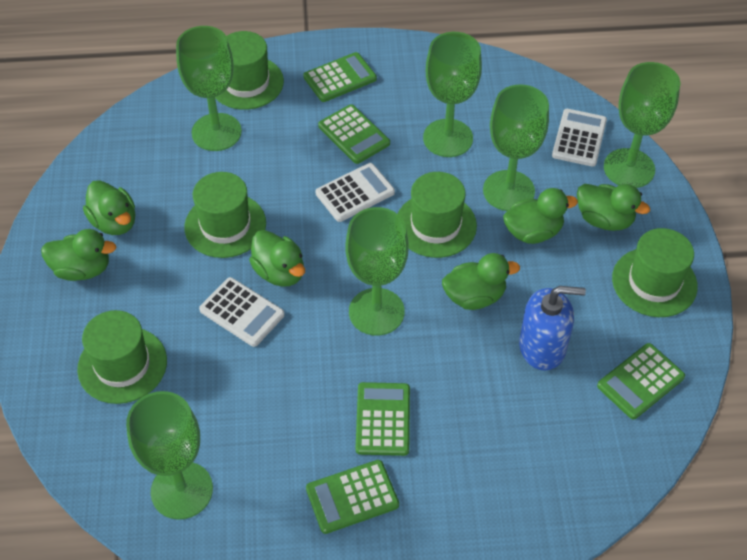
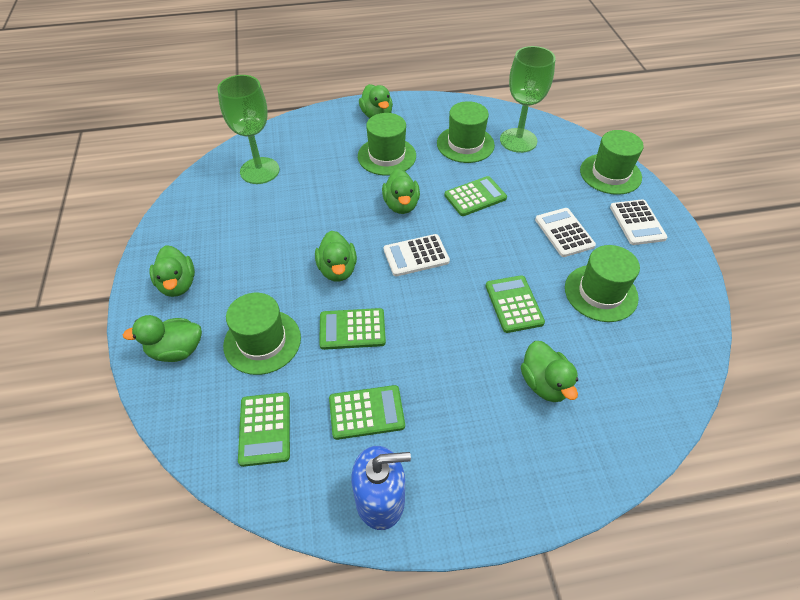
green goblet: [126,391,213,520] [176,26,242,151] [345,207,409,336] [423,32,482,157] [483,84,549,211] [604,62,680,188] = 6 -> [217,75,279,184] [500,46,556,153] = 2

